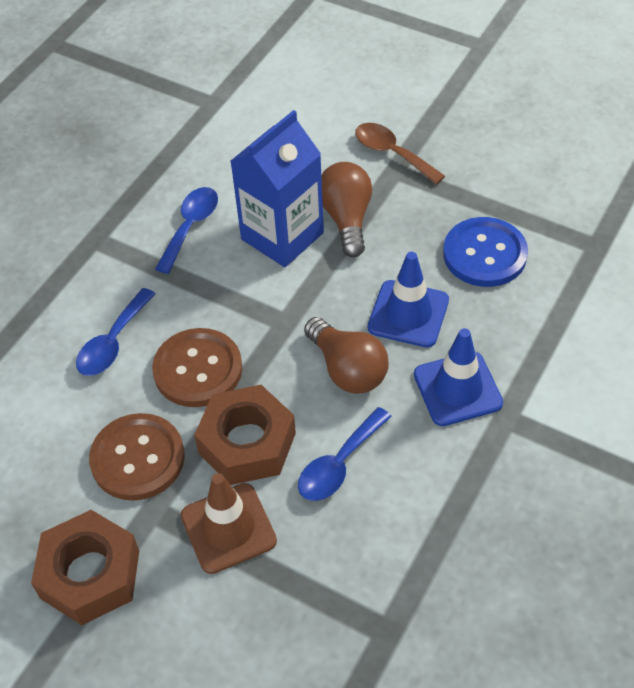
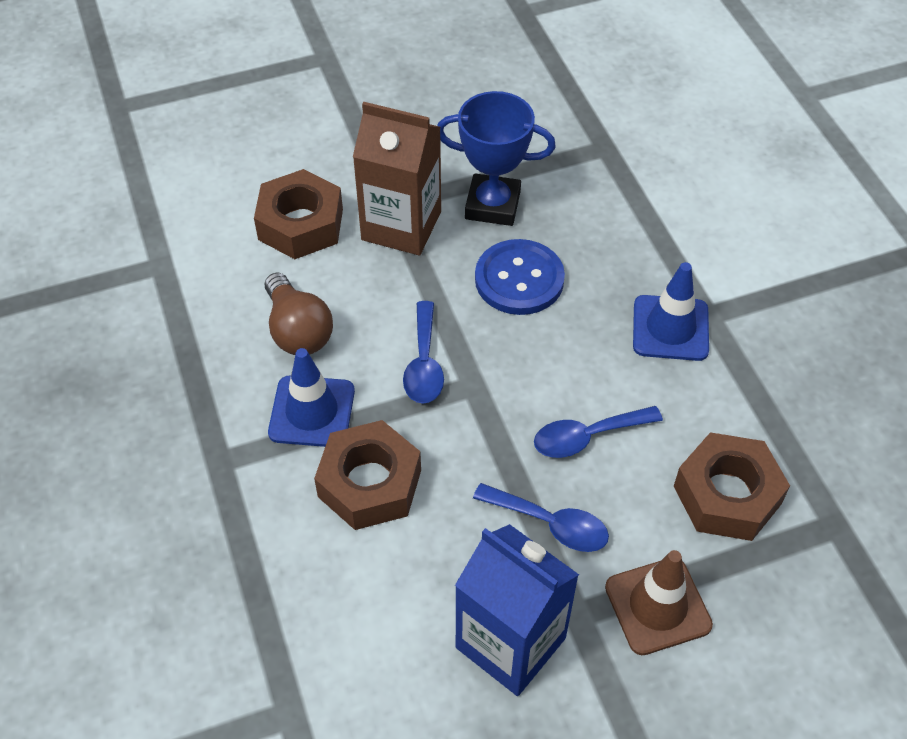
blue trophy: none = 0 -> [437,91,556,226] = 1
brown button: [89,413,185,501] [152,328,242,407] = 2 -> none = 0
brown carton: none = 0 -> [353,102,441,255] = 1
brown light bulb: [304,317,389,394] [321,162,372,258] = 2 -> [265,272,333,355] = 1
brown nut: [31,510,139,625] [194,385,296,485] = 2 -> [254,169,343,259] [314,420,421,530] [674,432,790,541] = 3
brown spoon: [355,123,445,185] = 1 -> none = 0

